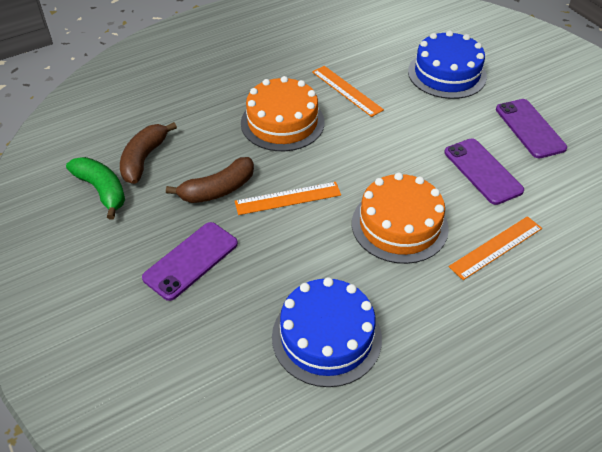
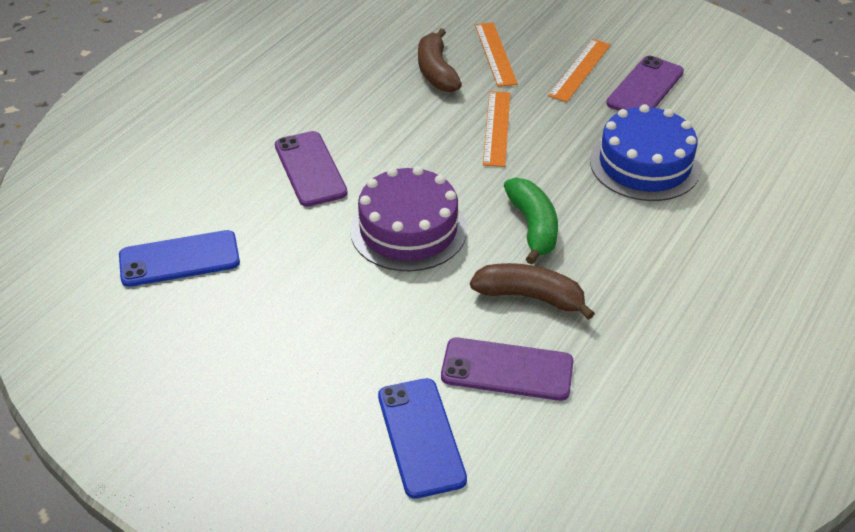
blue cake: [272,277,382,387] [408,30,487,99] = 2 -> [590,104,701,201] = 1
blue phone: none = 0 -> [119,230,240,287] [378,378,467,499] = 2
orange cake: [241,76,325,151] [352,173,449,264] = 2 -> none = 0
purple cake: none = 0 -> [350,166,467,271] = 1

